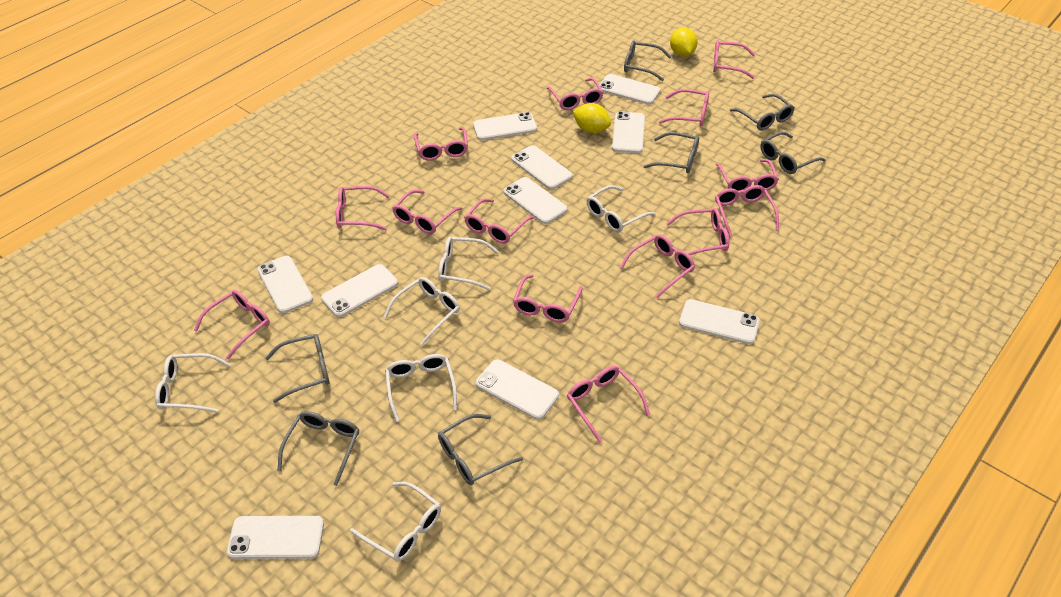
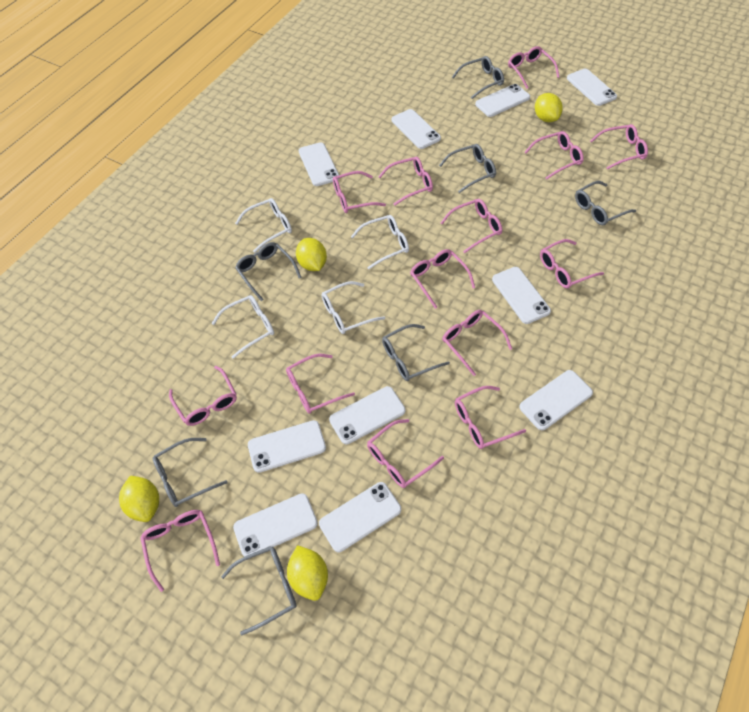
white glasses: [155,353,231,413] [350,482,441,562] [384,277,460,345] [385,354,457,422] [438,237,499,290] [587,185,655,232] = 6 -> [212,295,274,359] [235,198,292,253] [321,281,385,334] [351,215,409,269] = 4
yellow lemon: [573,103,611,133] [670,27,698,56] = 2 -> [119,476,159,522] [287,545,328,601] [296,238,327,271] [535,93,563,122] = 4

